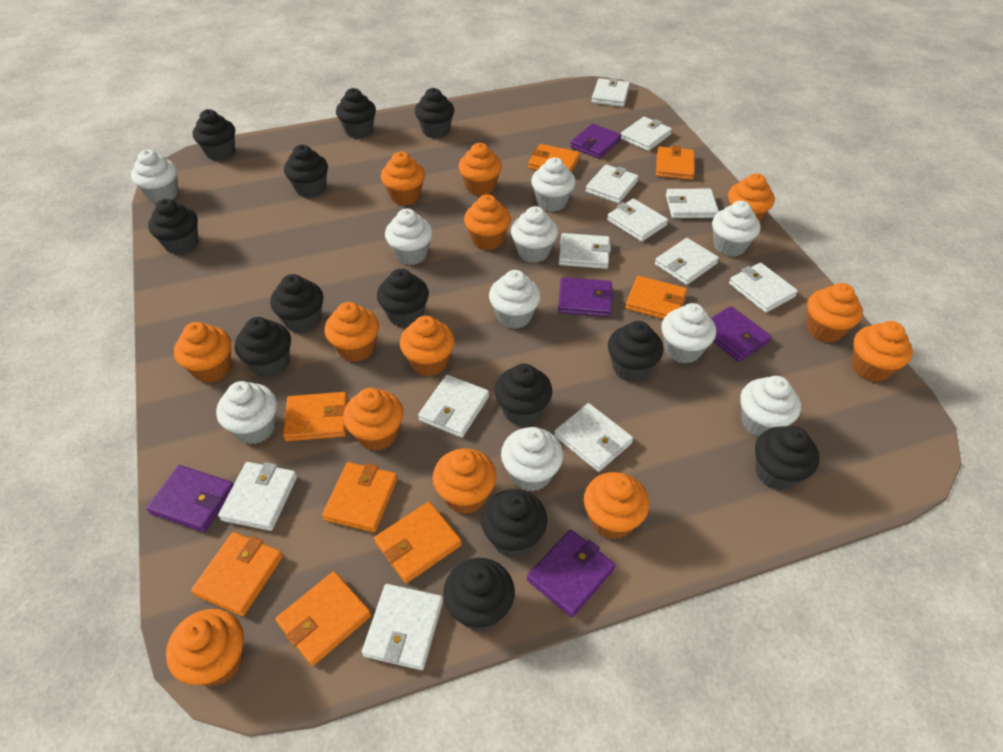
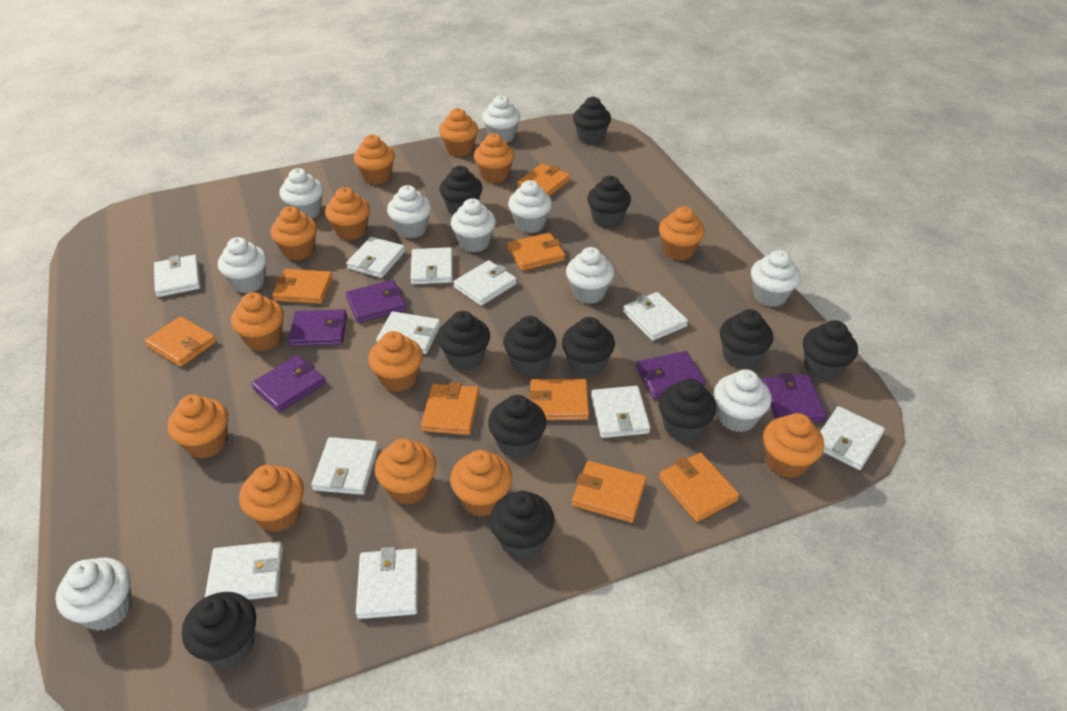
black cupcake: [148,199,198,255] [193,109,235,161] [235,317,291,378] [270,274,323,333] [284,145,328,198] [336,88,376,139] [377,269,429,328] [415,88,454,138] [443,558,515,631] [481,489,547,558] [494,364,552,426] [608,321,664,382] [755,426,820,491] = 13 -> [182,592,256,668] [437,311,490,371] [439,166,483,215] [488,395,546,459] [490,491,555,559] [503,316,556,376] [562,317,615,377] [573,97,611,145] [587,176,631,228] [659,379,717,442] [720,309,773,369] [803,320,858,381] = 12
white wallet: [218,462,297,531] [362,584,443,670] [418,375,489,438] [554,403,633,472] [559,233,611,269] [585,164,639,204] [592,78,630,107] [607,199,668,242] [620,117,672,151] [655,238,719,285] [666,189,719,218] [729,263,798,313] = 12 -> [154,255,201,297] [205,541,283,600] [311,437,379,495] [346,237,405,278] [356,547,418,619] [376,311,441,354] [410,247,453,285] [453,260,517,306] [591,386,650,438] [623,292,688,341] [820,406,885,470] = 11

